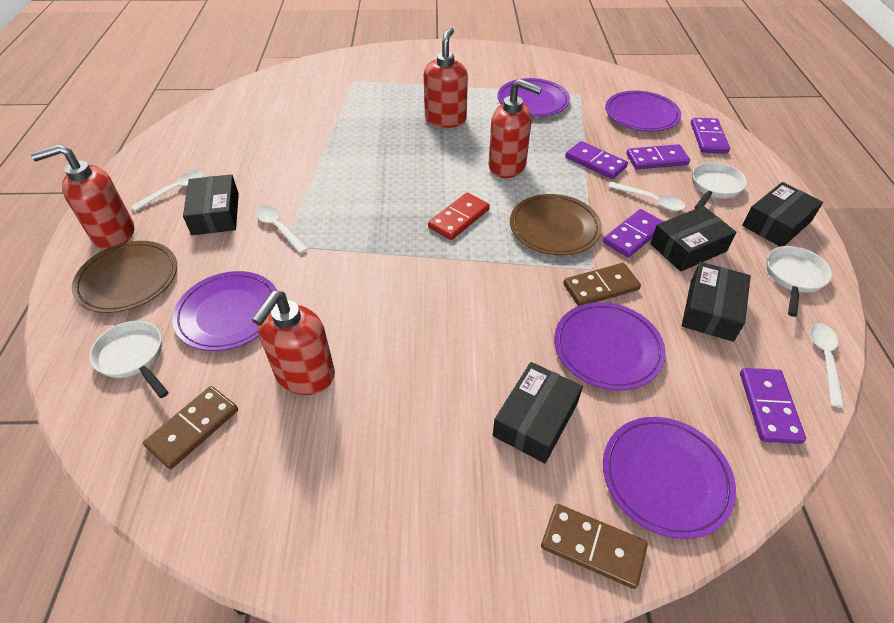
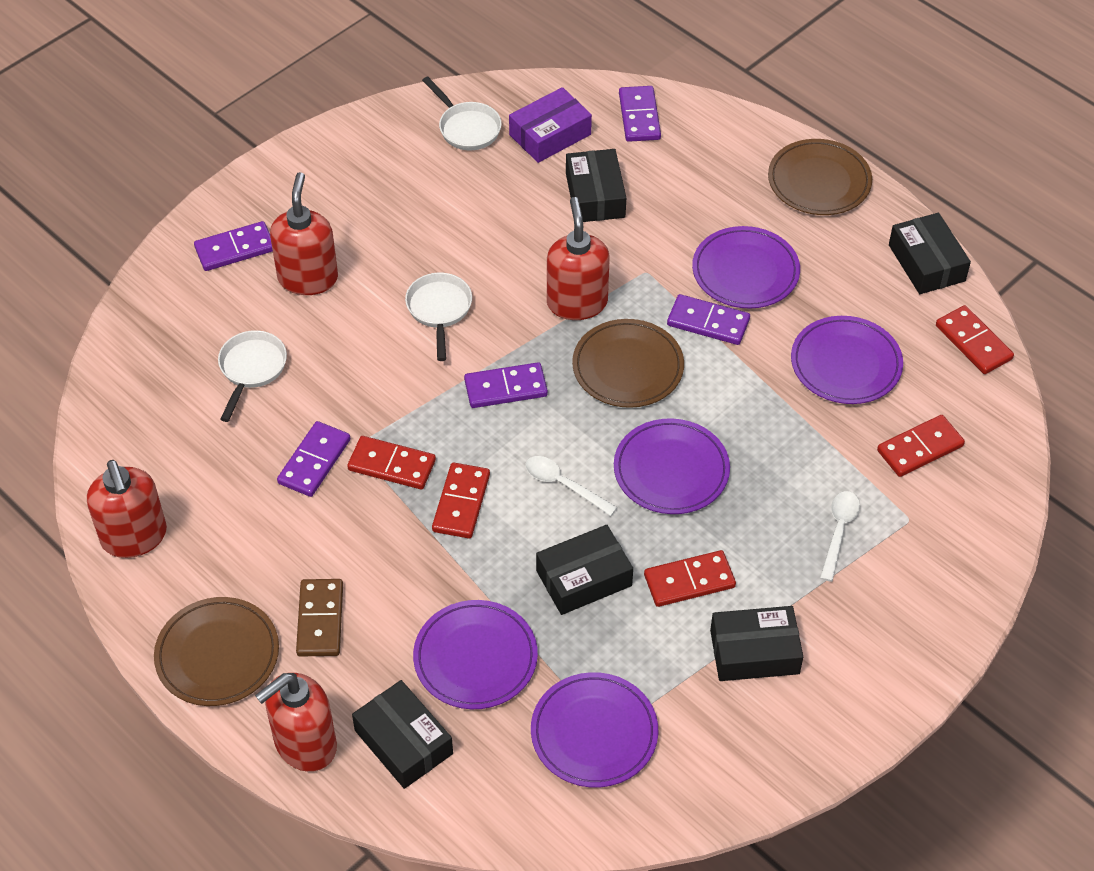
brown domino: [143,386,238,469] [541,504,648,589] [563,263,641,306] = 3 -> [296,579,343,657] = 1
brown plate: [72,241,177,313] [510,194,602,255] = 2 -> [154,597,279,706] [572,319,684,408] [768,139,872,215] = 3
purple box: none = 0 -> [509,87,592,163] = 1
red domino: [428,193,490,240] = 1 -> [347,436,436,489] [432,462,490,539] [644,550,736,607] [877,415,965,477] [936,305,1014,374] = 5
white spoon: [131,171,204,211] [256,206,308,253] [608,182,685,211] [810,323,844,408] = 4 -> [525,456,618,516] [820,491,860,582] = 2

